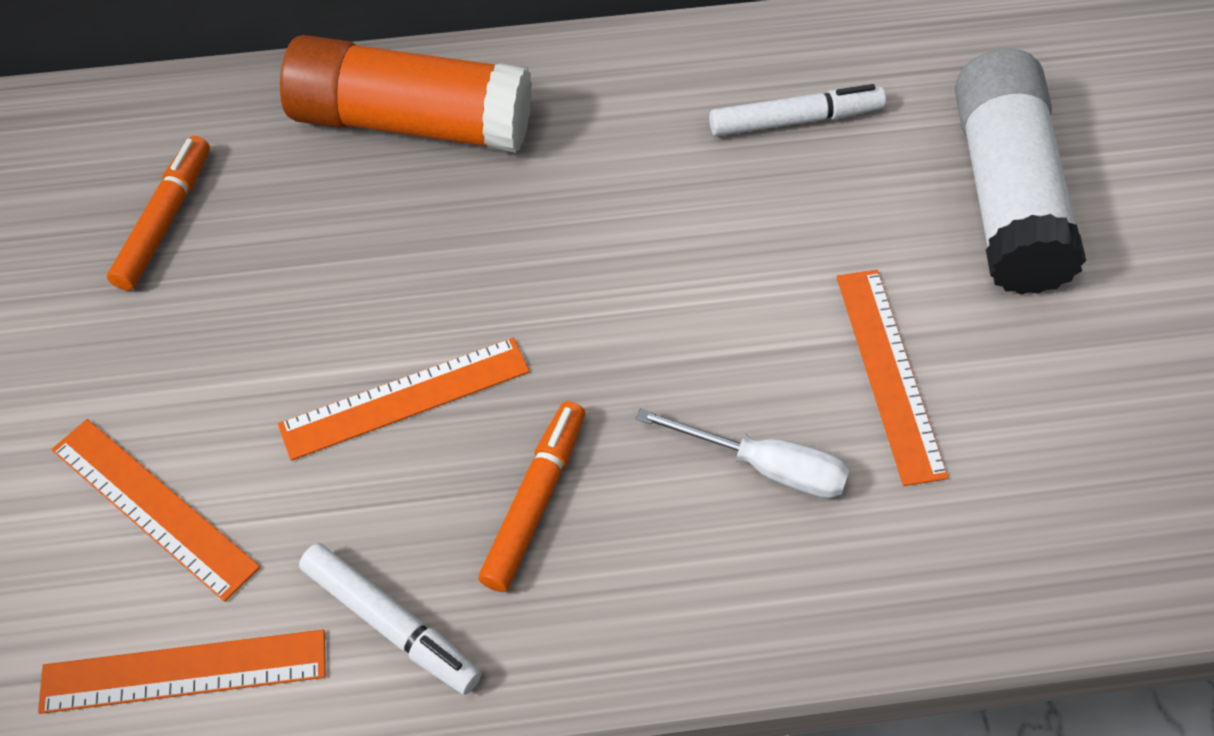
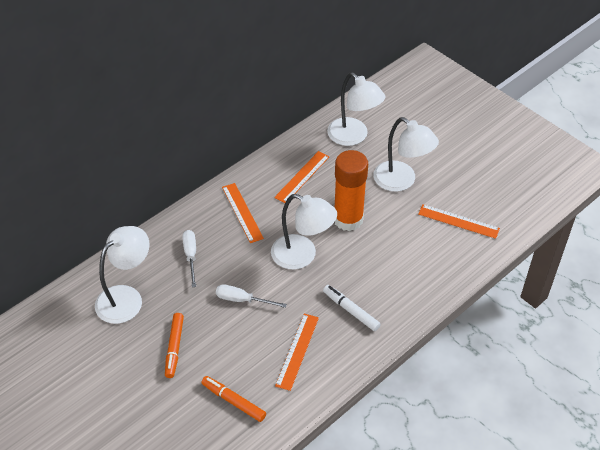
white glue stick: [955,49,1086,295] = 1 -> none = 0
white lamp: none = 0 -> [95,226,150,324] [271,194,337,270] [327,73,385,146] [373,117,439,192] = 4
white marker: [299,543,482,695] [709,84,886,136] = 2 -> [323,285,381,331] = 1
white screwdriver: [636,408,849,498] = 1 -> [182,230,196,287] [216,284,287,308] = 2

